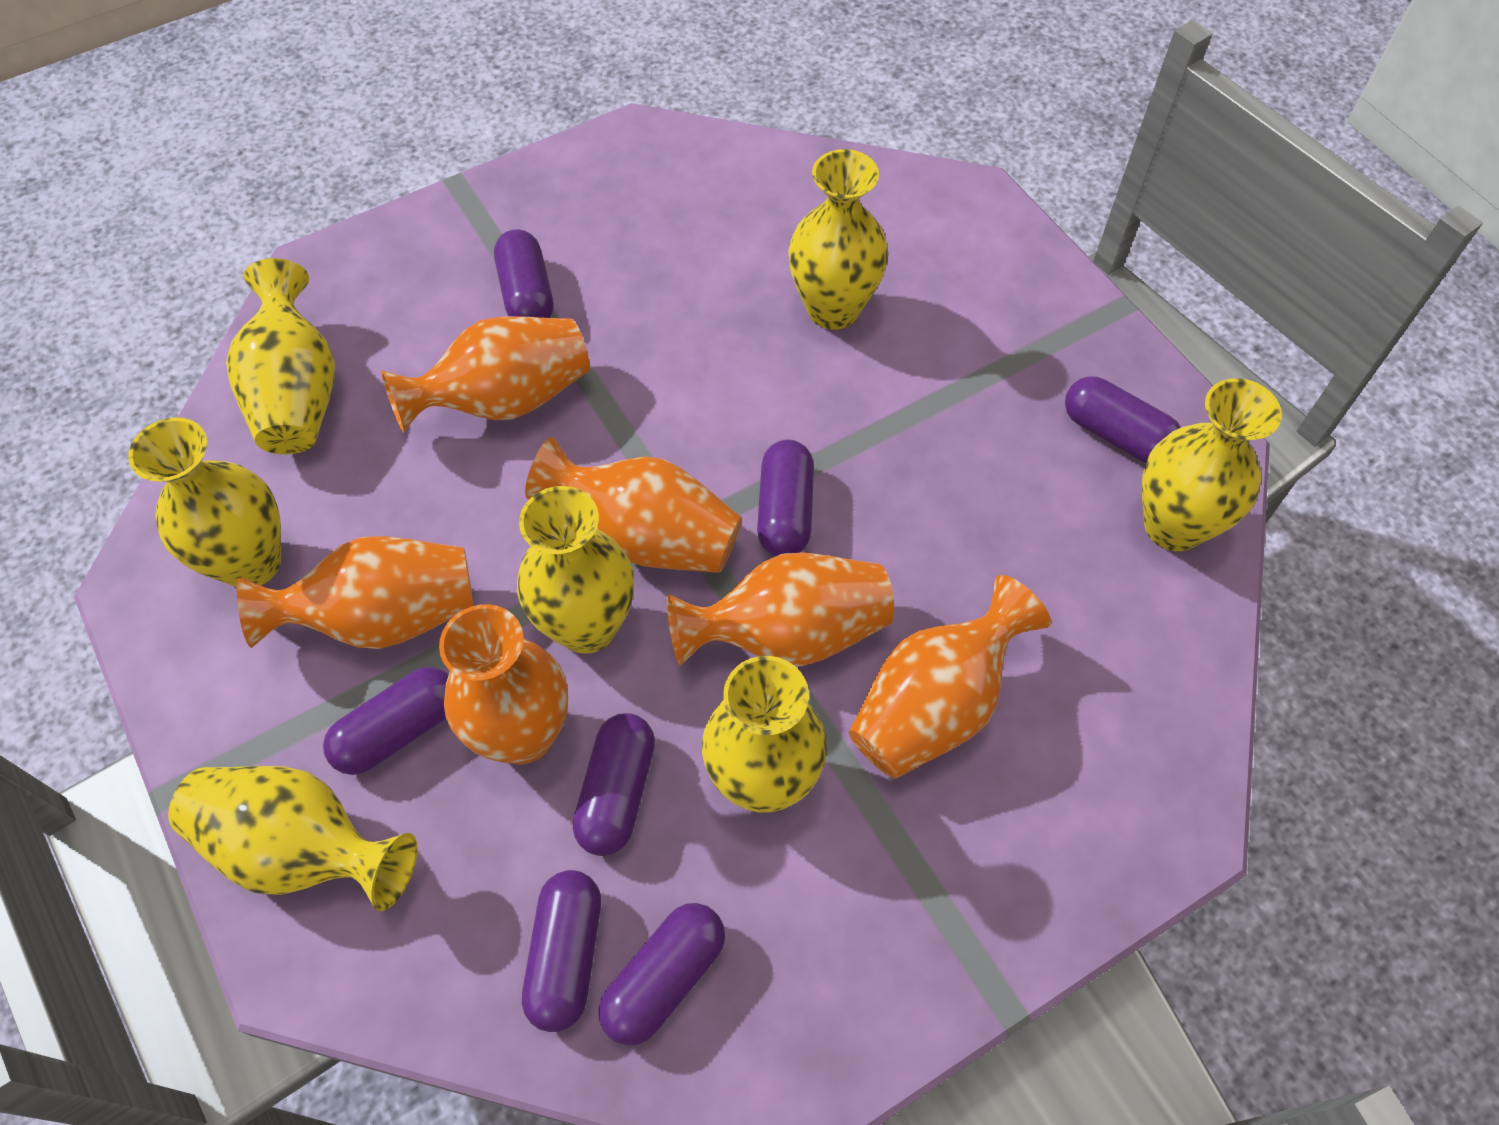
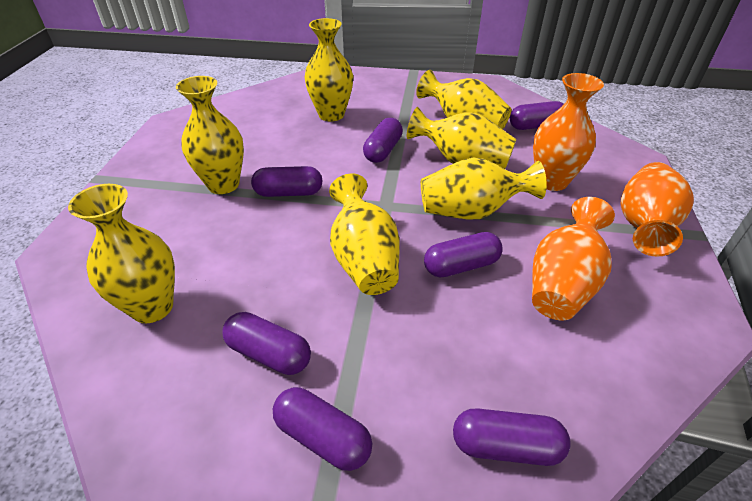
orange vase: [237,536,474,649] [381,317,589,433] [439,604,568,765] [525,437,742,573] [667,553,894,666] [849,575,1051,779] = 6 -> [532,197,615,320] [533,73,604,191] [620,162,694,257] = 3

